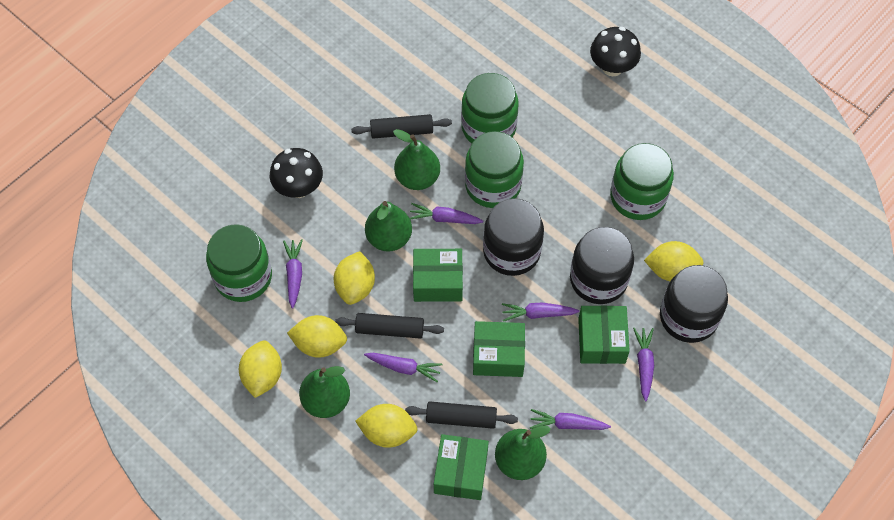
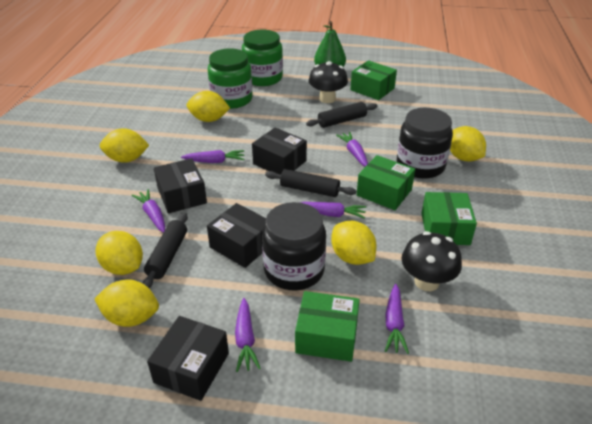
black box: none = 0 -> [147,316,229,401] [154,158,207,213] [207,203,266,268] [252,127,307,175] = 4
black jar: [483,198,544,276] [570,227,634,304] [660,265,728,343] = 3 -> [262,202,326,290] [397,108,453,179] = 2
green jar: [206,224,272,302] [461,73,519,143] [465,131,524,208] [610,143,674,220] = 4 -> [208,48,253,109] [242,30,283,86] = 2
green pear: [299,366,350,418] [365,201,412,251] [393,129,440,190] [495,426,551,480] = 4 -> [314,21,346,67] = 1
yellow lemon: [239,340,282,398] [287,315,347,358] [334,251,375,305] [355,404,418,448] [644,241,704,281] = 5 -> [94,279,159,327] [96,231,143,275] [100,128,149,163] [187,91,230,122] [331,221,377,265] [450,126,486,162] = 6

